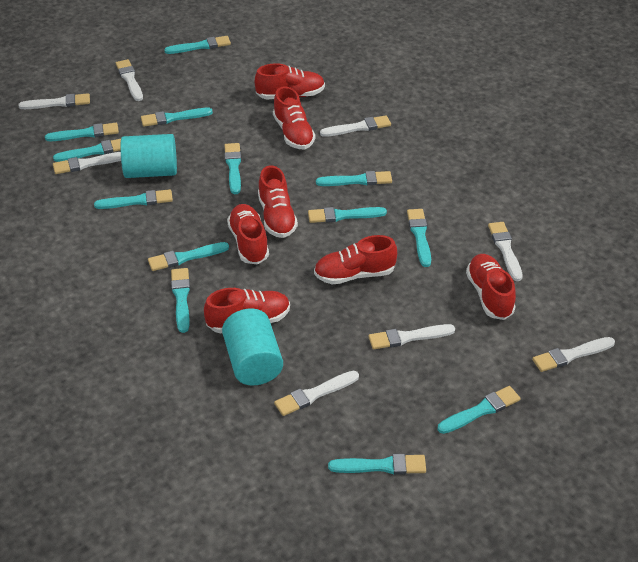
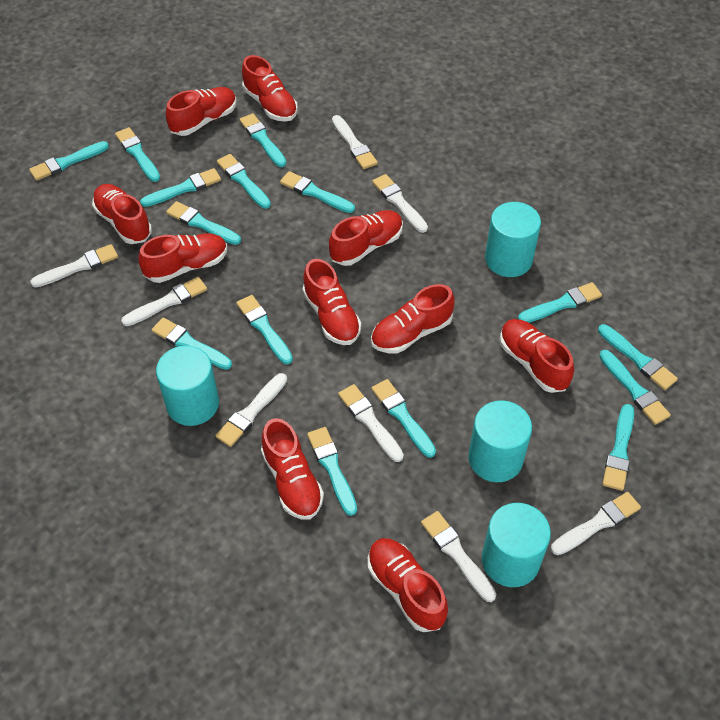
red shoe: [204,288,290,333] [227,204,269,265] [255,63,325,100] [258,166,298,238] [273,86,315,149] [314,235,397,285] [466,254,516,320] = 7 -> [92,184,152,244] [138,233,227,283] [166,87,237,136] [242,55,298,122] [261,418,324,520] [302,259,361,345] [329,210,403,266] [368,538,448,632] [371,284,455,354] [500,319,574,393] = 10
turquoise brush: [45,123,119,141] [53,139,121,162] [94,189,173,209] [141,108,213,127] [148,242,229,271] [164,36,231,54] [171,268,190,333] [224,143,241,194] [308,207,387,223] [316,171,392,186] [328,454,426,475] [407,209,431,267] [437,386,521,434] = 13 -> [29,141,109,181] [115,127,160,182] [140,168,221,207] [152,317,232,370] [166,201,241,245] [217,154,271,209] [236,295,293,364] [239,113,286,167] [280,171,355,213] [307,427,357,516] [372,379,436,458] [518,282,602,323] [598,324,678,390] [599,350,671,425] [602,404,634,491] = 15
turquoise cylinder: [120,134,177,178] [222,308,283,386] = 2 -> [156,346,219,426] [468,400,532,482] [482,503,551,587] [485,202,541,277] = 4

